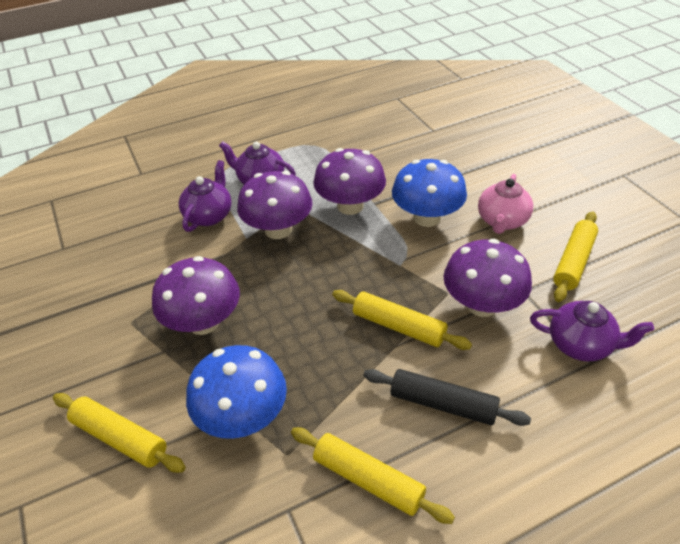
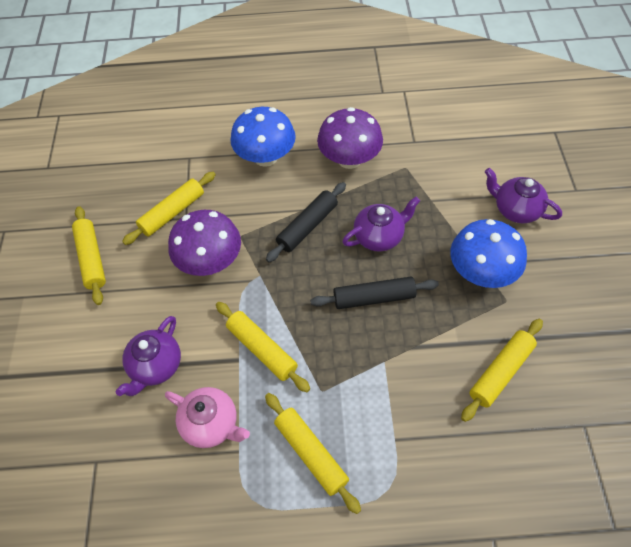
black rolling pin: [364,369,531,426] = 1 -> [266,182,346,262] [310,277,439,309] = 2
purple mushroom: [152,256,240,335] [237,171,312,239] [313,148,386,215] [443,239,532,317] = 4 -> [168,210,241,276] [317,107,383,169] = 2
yellow rolling pin: [53,393,186,473] [291,427,455,524] [332,290,472,350] [553,211,598,302] = 4 -> [72,206,106,305] [122,172,216,245] [216,302,310,392] [265,393,361,514] [461,319,543,422] = 5

